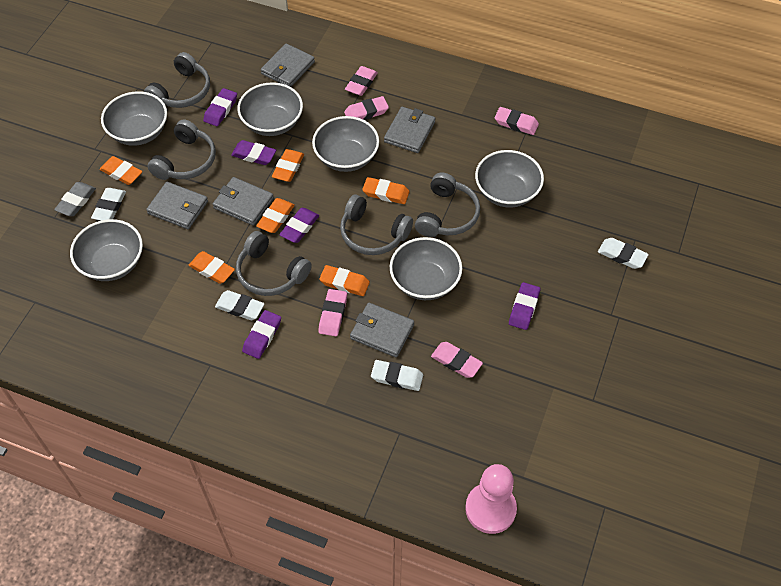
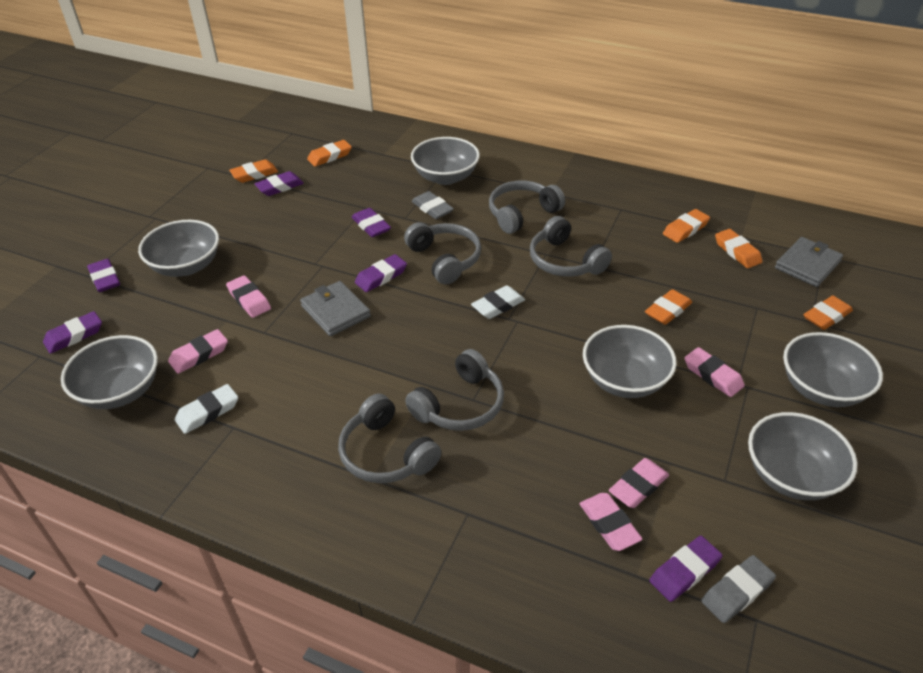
grey eraser: [54,182,96,216] = 1 -> [412,191,454,219] [701,555,776,623] = 2
grey wallet: [146,182,208,229] [213,177,274,226] [261,43,315,87] [350,303,414,357] [384,107,435,153] = 5 -> [300,281,371,336] [775,237,843,287] = 2
pink pawn: [465,464,517,534] = 1 -> none = 0
purple eraser: [203,88,237,126] [231,140,276,165] [242,310,281,359] [279,208,319,243] [509,282,540,330] = 5 -> [43,311,102,354] [87,259,120,292] [254,171,304,196] [352,208,391,237] [355,254,407,292] [649,536,723,602] = 6
white eraser: [91,188,126,221] [215,290,264,320] [371,360,423,391] [598,238,649,269] = 4 -> [174,384,238,434] [471,285,525,319] = 2

